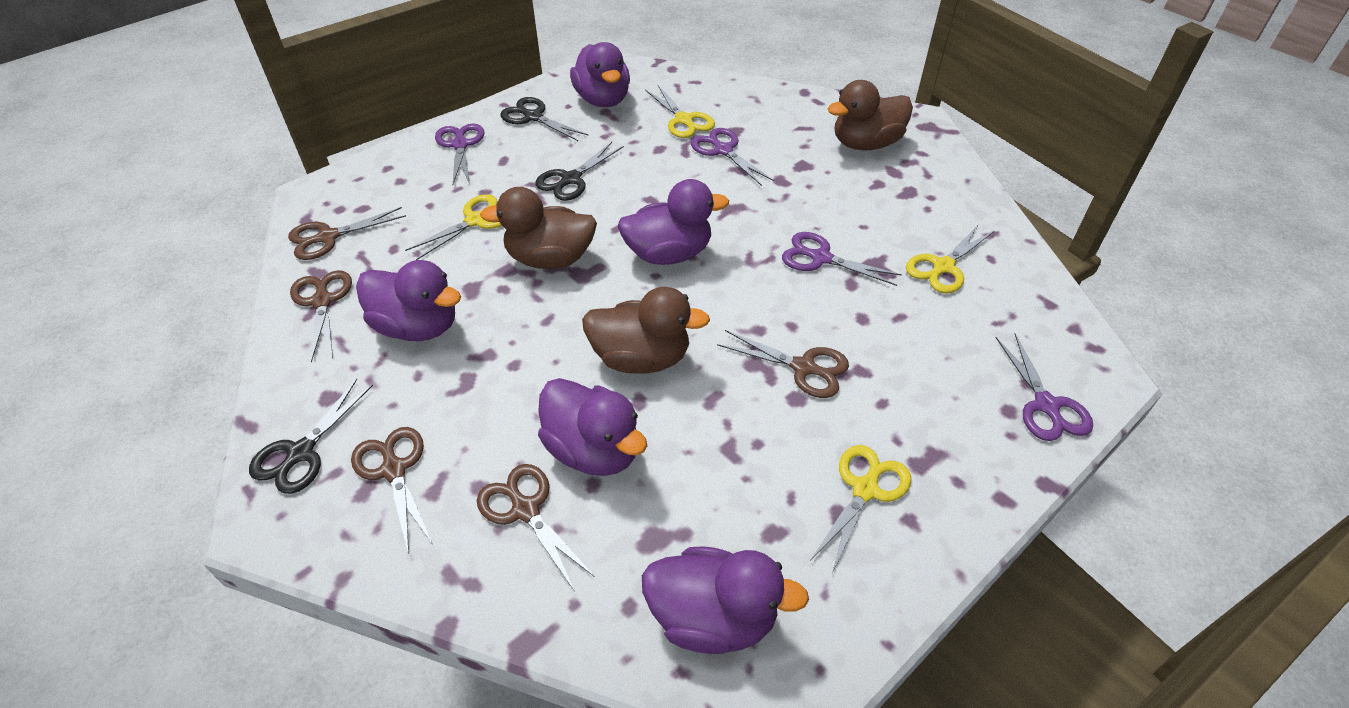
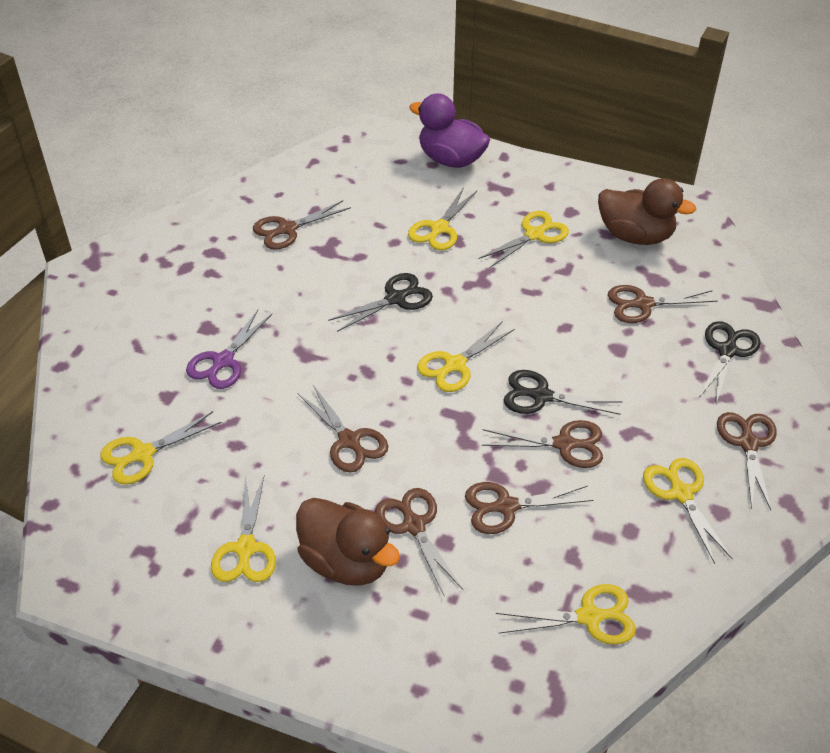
brown duck: [480,187,597,269] [582,287,710,374] [827,80,913,151] = 3 -> [296,498,400,586] [598,178,696,245] = 2
brown scissors: [288,207,406,260] [290,270,352,363] [351,427,432,554] [477,464,595,590] [717,330,849,398] = 5 -> [253,200,351,250] [298,385,388,473] [375,488,463,597] [465,482,593,534] [482,420,603,468] [608,285,718,323] [717,412,777,510] = 7
purple duck: [356,260,461,341] [538,378,647,476] [570,42,630,107] [618,179,729,265] [642,547,809,654] = 5 -> [409,93,490,168] = 1
purple scissors: [435,124,485,185] [691,128,774,186] [782,232,902,286] [996,334,1093,441] = 4 -> [186,310,272,389] = 1
yellow scissors: [405,194,502,260] [645,85,715,138] [810,445,911,574] [906,225,994,293] = 4 -> [100,411,221,485] [211,476,276,582] [408,187,477,250] [417,322,515,392] [478,211,569,268] [495,584,636,645] [643,458,733,564] = 7

